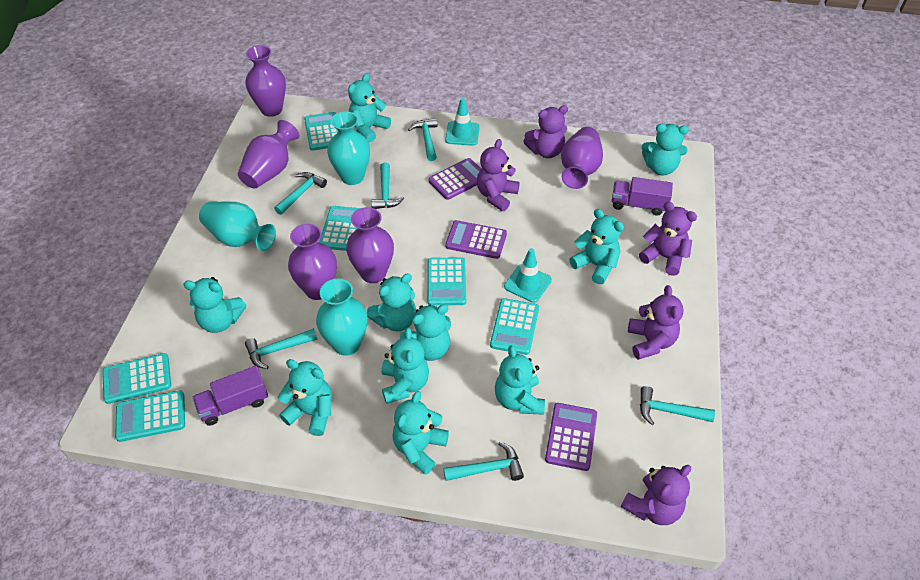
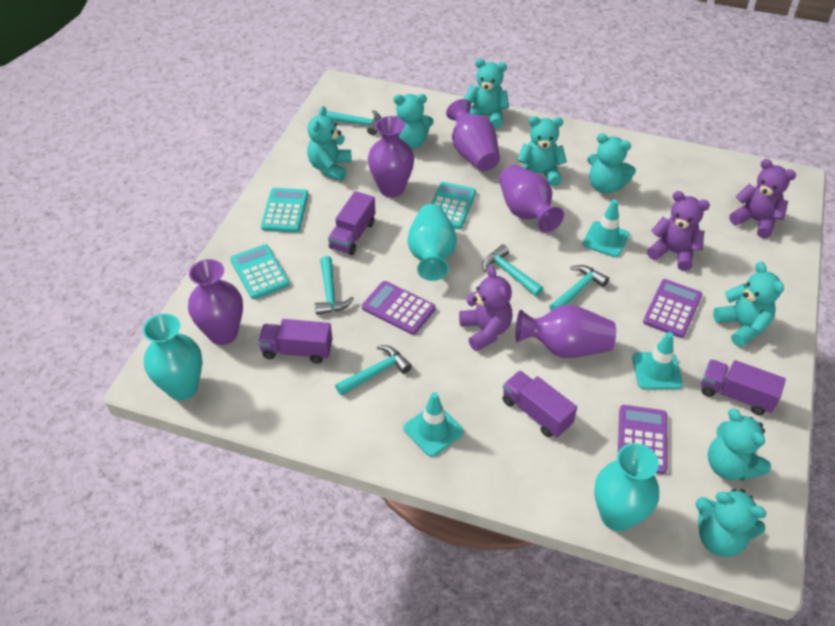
purple teddy bear: [477,139,520,211] [523,105,568,158] [621,465,691,525] [628,285,683,360] [639,202,697,276] = 5 -> [459,266,512,351] [647,191,710,271] [729,159,796,239] = 3
purple truck: [193,366,268,426] [612,177,673,216] = 2 -> [258,319,333,364] [328,191,375,255] [503,370,577,437] [701,359,786,415] = 4
turquoise calculator: [102,353,171,404] [115,390,185,442] [304,112,338,151] [319,206,360,251] [427,257,466,306] [490,298,539,355] = 6 -> [230,244,290,299] [261,188,308,233] [431,182,476,229] = 3
turquoise hammer: [245,328,317,369] [274,172,327,215] [371,163,404,209] [408,118,438,161] [443,442,524,481] [640,386,715,425] = 6 -> [315,256,354,315] [326,110,381,135] [335,345,412,396] [482,244,543,297] [549,265,609,311] = 5
turquoise teddy bear: [183,277,246,333] [278,359,332,436] [348,74,391,142] [367,273,416,331] [381,328,429,404] [393,391,449,475] [400,304,451,361] [495,345,545,415] [569,209,624,284] [642,124,689,175] = 10 -> [307,106,352,181] [393,94,433,150] [464,59,509,129] [517,116,567,186] [587,133,636,194] [695,489,766,557] [708,409,771,481] [713,262,784,347] = 8
turquoise traffic cone: [445,98,480,146] [504,248,552,303] = 2 -> [404,392,464,457] [583,199,630,257] [632,332,683,390] = 3

